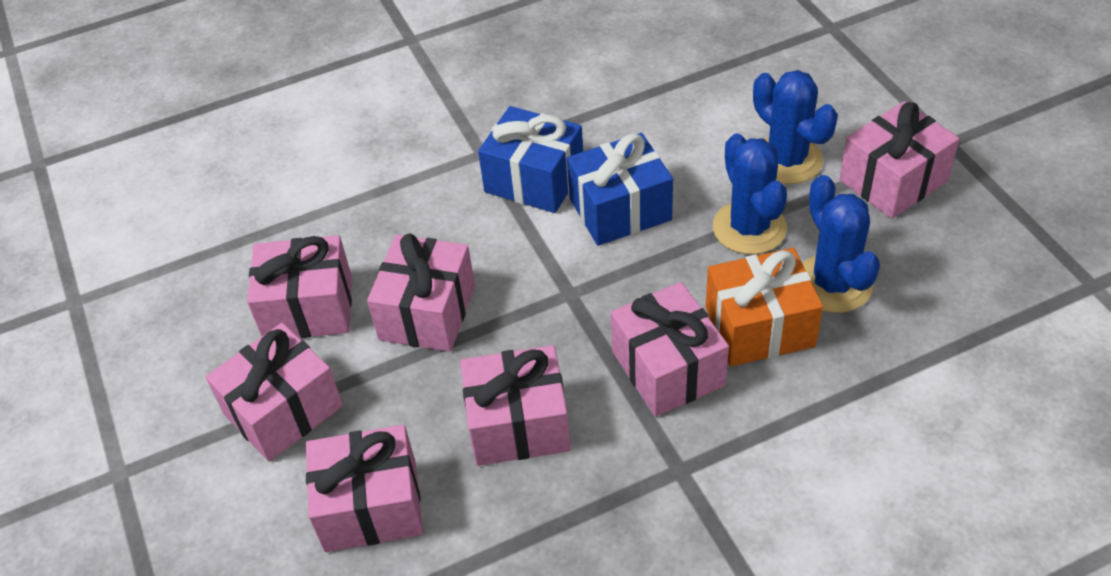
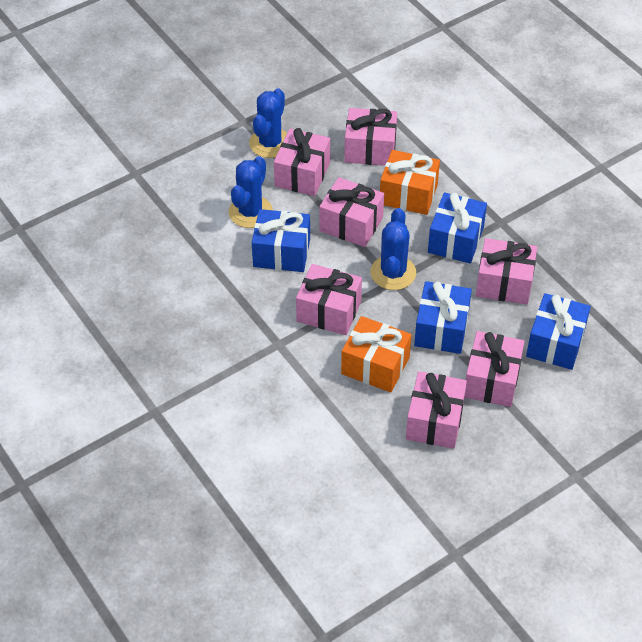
blue gift: [478,106,583,213] [567,133,673,246] = 2 -> [252,209,310,272] [414,281,472,354] [428,192,487,263] [526,293,591,370] = 4
orange gift: [706,248,823,366] = 1 -> [341,316,411,392] [380,150,440,215] = 2

